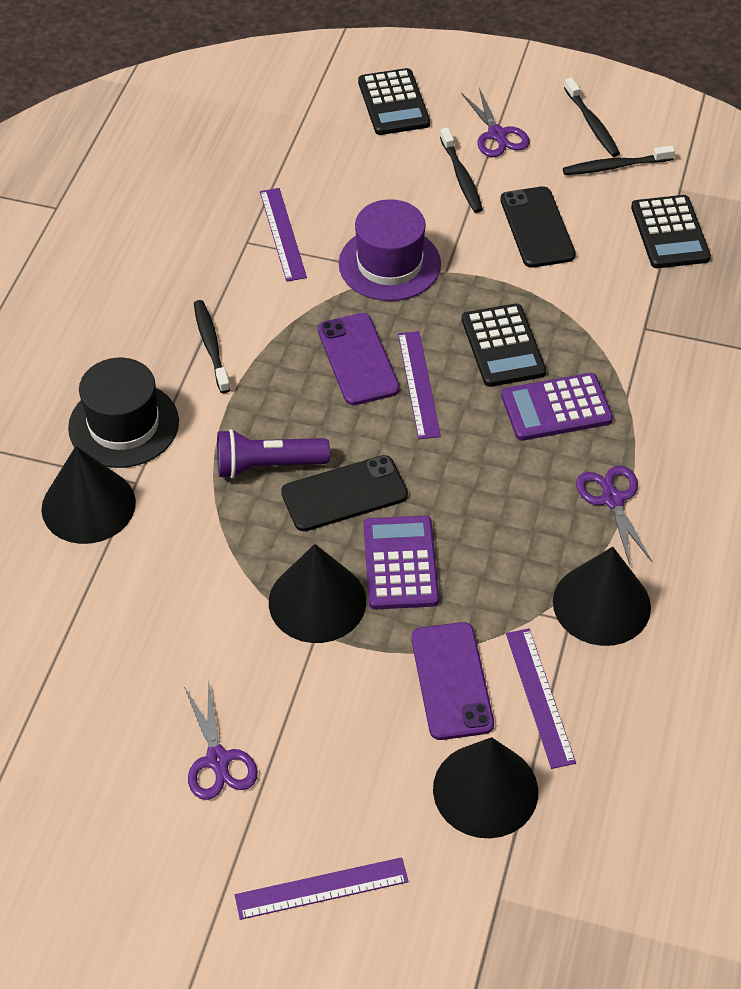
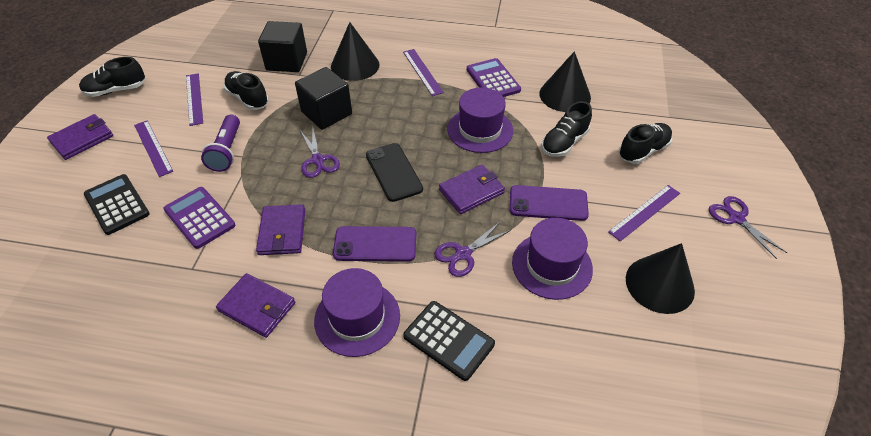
black calculator: [358,68,430,135] [462,303,546,387] [631,195,711,268] = 3 -> [84,174,150,235] [403,301,495,381] = 2
black cone: [41,446,136,544] [269,544,366,643] [433,737,538,838] [553,547,651,646] = 4 -> [331,22,380,81] [539,51,591,112] [626,243,695,314] = 3
black cube: none = 0 -> [258,21,307,72] [295,67,352,130] = 2
black hat: [68,358,179,468] = 1 -> none = 0
black phone: [281,455,408,531] [500,186,576,268] = 2 -> [366,143,423,202] = 1
black shoe: none = 0 -> [79,57,145,97] [224,71,269,110] [541,101,592,157] [619,123,672,164] = 4
black toothbrush: [194,300,230,393] [440,128,483,213] [563,146,675,175] [564,78,620,157] = 4 -> none = 0
purple hat: [339,199,441,301] = 1 -> [314,268,400,357] [447,88,513,153] [512,218,593,300] = 3
purple wallet: none = 0 -> [47,114,113,160] [216,273,295,338] [256,204,305,255] [439,165,505,214] = 4

